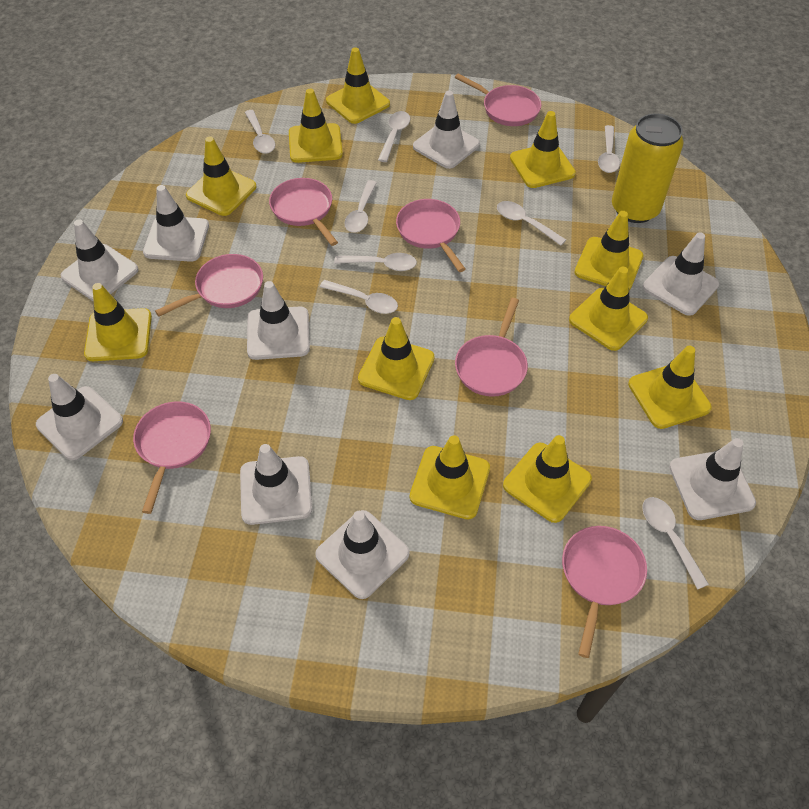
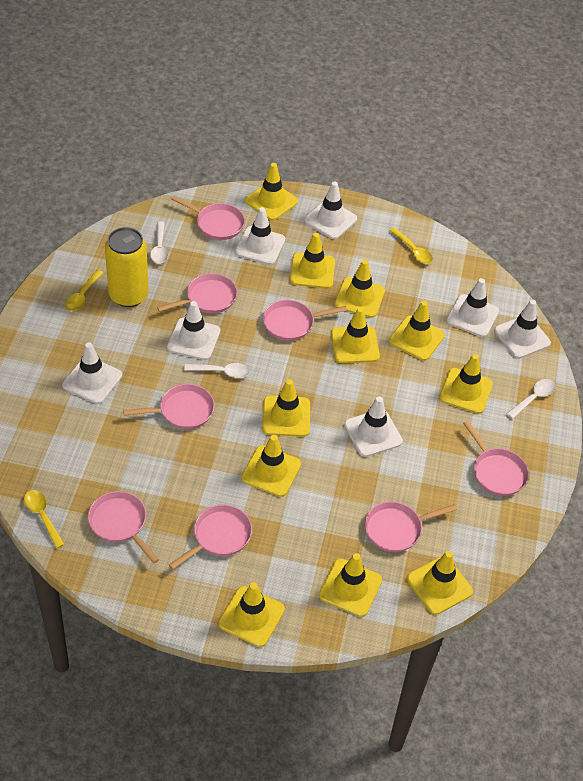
pink pan: [133,401,211,514] [155,254,263,316] [269,178,338,246] [396,199,465,272] [455,73,541,126] [455,298,528,397] [562,526,647,658] = 7 -> [88,491,159,563] [123,384,214,429] [157,273,237,313] [169,504,252,570] [171,195,245,240] [263,300,347,341] [365,501,457,552] [463,421,529,496] = 8
white spoon: [245,110,275,154] [320,280,398,314] [334,253,417,271] [344,180,377,233] [378,111,410,162] [497,201,566,246] [598,125,620,173] [642,497,709,590] = 8 -> [150,221,168,264] [184,363,250,378] [506,379,555,419] = 3
white traffic cone: [36,374,123,460] [61,219,139,301] [143,185,209,262] [240,444,312,525] [247,281,310,360] [315,510,410,599] [413,91,480,169] [643,232,719,316] [669,438,756,520] = 9 -> [62,342,122,404] [167,301,220,360] [235,207,285,265] [304,181,357,239] [344,396,403,457] [446,278,499,337] [494,300,551,359] = 7
yellow spoon: none = 0 -> [24,490,65,548] [65,270,103,311] [389,227,433,264] = 3

